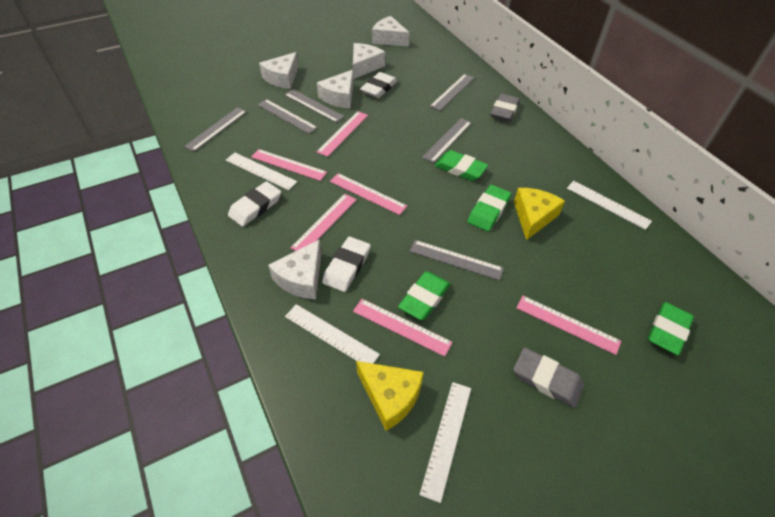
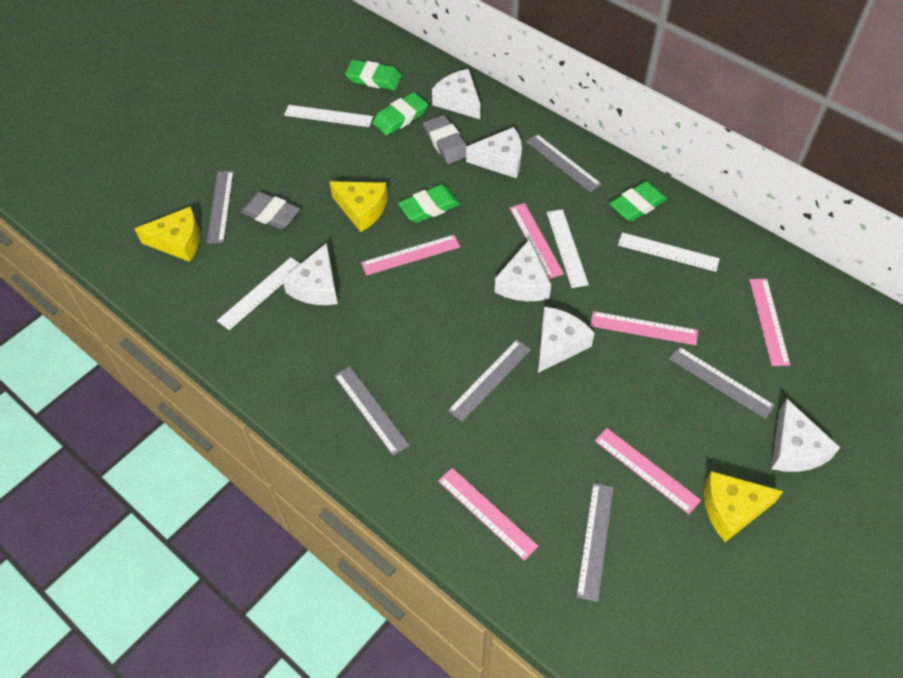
white cheese: [259,52,299,89] [268,239,322,299] [317,70,354,108] [353,43,385,79] [372,16,409,47] = 5 -> [282,243,338,305] [432,69,480,119] [466,127,522,178] [495,239,551,301] [538,306,595,373] [771,399,840,472] = 6
white eraser: [228,181,281,227] [322,237,371,292] [360,72,398,98] = 3 -> none = 0
yellow cheese: [356,361,424,431] [514,188,565,240] = 2 -> [135,206,200,262] [329,181,388,232] [704,471,783,542] = 3

